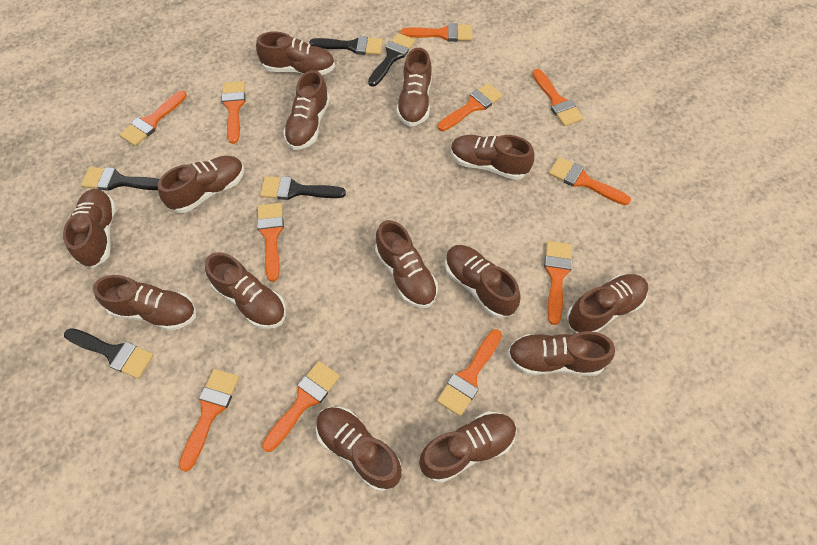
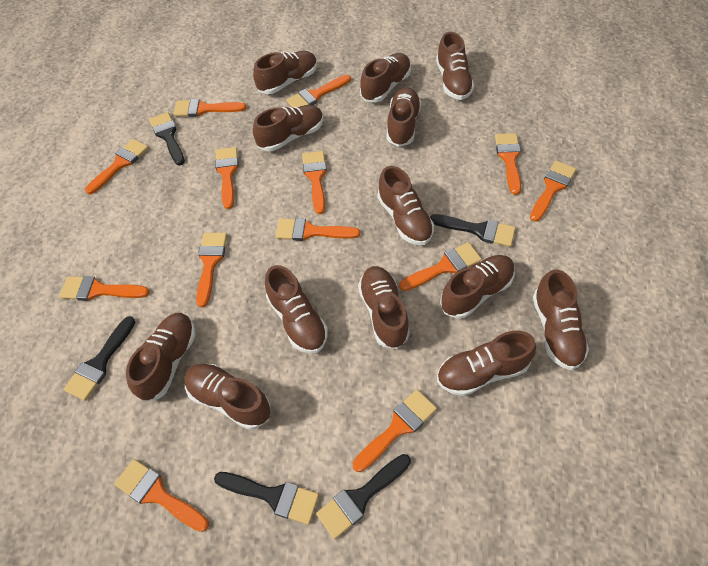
brown shoe: [63,189,116,268] [93,275,196,331] [158,156,244,213] [205,252,286,329] [256,32,335,75] [283,70,330,150] [316,407,402,491] [375,220,438,308] [396,48,432,126] [419,411,517,483] [445,245,521,318] [451,135,534,180] [508,331,615,376] [567,274,648,333] = 14 -> [126,313,196,402] [184,364,271,430] [253,51,317,94] [253,105,324,151] [265,265,328,354] [358,266,410,349] [360,53,411,102] [377,166,434,245] [387,87,421,147] [436,32,474,100] [437,331,536,396] [440,255,515,319] [533,269,589,370] = 13
orange brush: [119,91,187,146] [179,369,239,472] [222,81,246,144] [257,203,284,282] [262,361,340,452] [400,23,473,42] [437,329,502,416] [438,83,503,131] [532,69,584,126] [544,241,572,325] [549,157,631,205] = 11 -> [59,276,150,301] [85,139,149,194] [114,459,209,532] [174,99,246,117] [196,233,227,307] [215,147,239,209] [275,218,360,241] [286,75,351,108] [302,151,327,214] [353,390,437,472] [399,242,482,291] [495,133,521,195] [530,160,576,222] = 13

